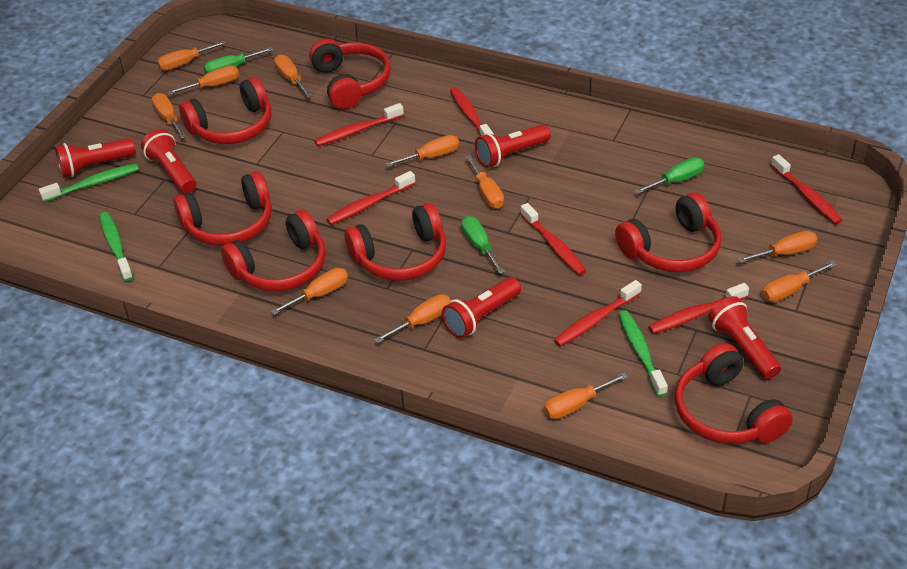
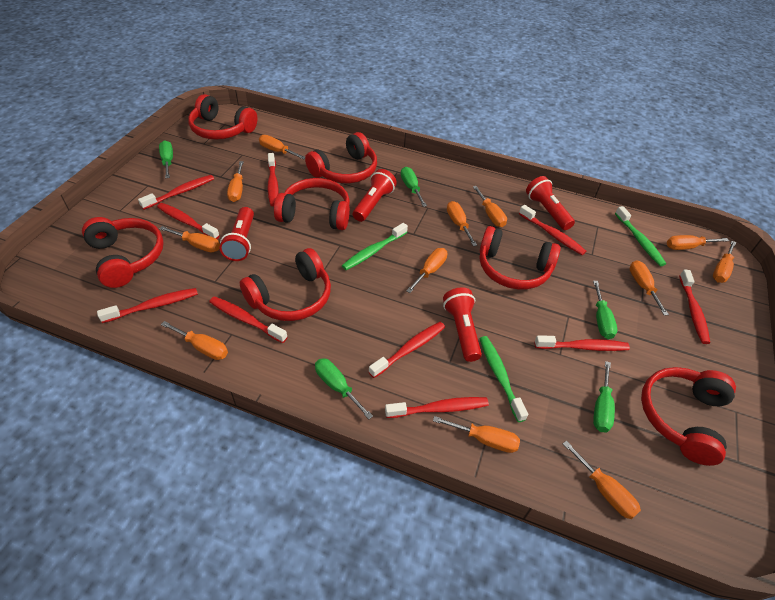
green screwdriver: [204,47,273,74] [461,216,505,274] [635,157,705,194] = 3 -> [159,140,173,178] [315,358,373,419] [401,167,427,207] [593,281,617,339] [593,361,615,432] = 5
orange screwdriver: [152,93,186,139] [157,41,226,70] [167,65,239,95] [271,268,348,315] [274,54,312,97] [375,294,451,343] [385,135,459,167] [465,155,504,208] [544,372,628,419] [737,231,817,263] [762,261,836,302] = 11 -> [160,226,220,252] [161,321,228,360] [227,161,244,202] [259,135,305,160] [406,248,448,293] [433,416,520,453] [447,201,477,246] [473,186,507,227] [563,440,641,519] [630,260,669,316] [667,235,729,250] [713,241,736,283] = 12
red flashlight: [55,138,136,178] [141,129,196,193] [442,277,521,338] [475,124,551,168] [708,296,781,379] = 5 -> [219,207,254,261] [353,169,397,222] [443,287,482,362] [526,176,575,230] = 4
red toothbrush: [314,103,404,146] [326,171,415,225] [450,87,494,136] [521,203,586,275] [554,280,642,346] [648,283,749,334] [771,154,842,224] = 7 -> [97,288,198,323] [138,175,214,210] [157,203,220,239] [209,296,288,343] [268,153,279,207] [369,322,445,378] [385,397,489,418] [519,205,586,255] [534,335,630,351] [679,269,710,344] = 10

